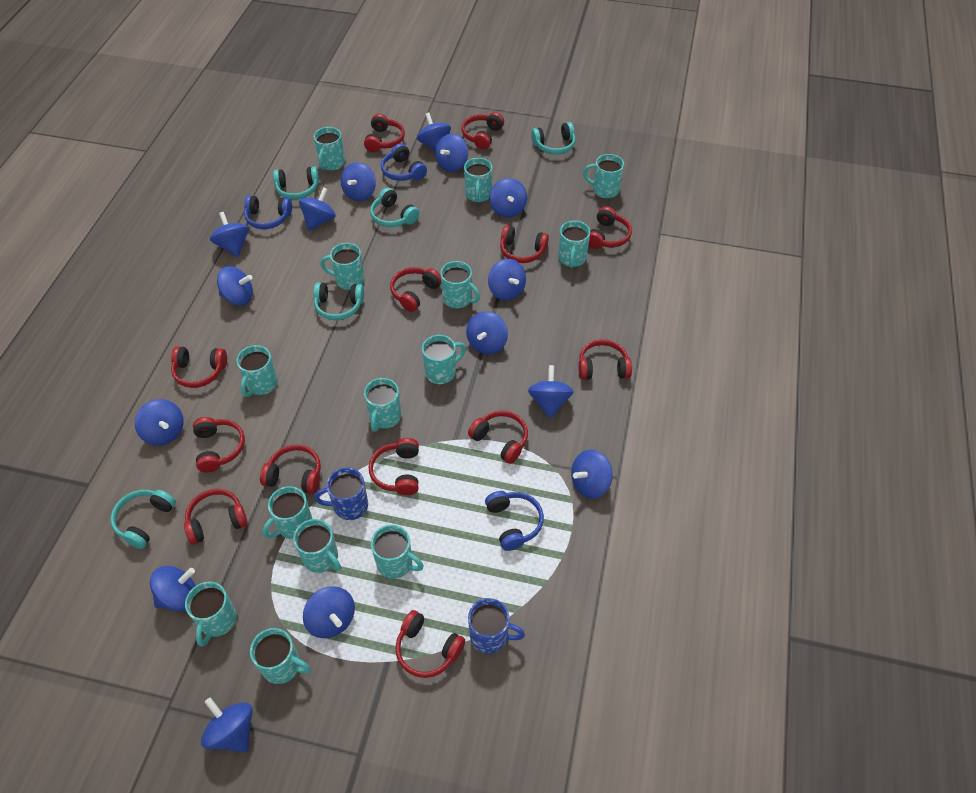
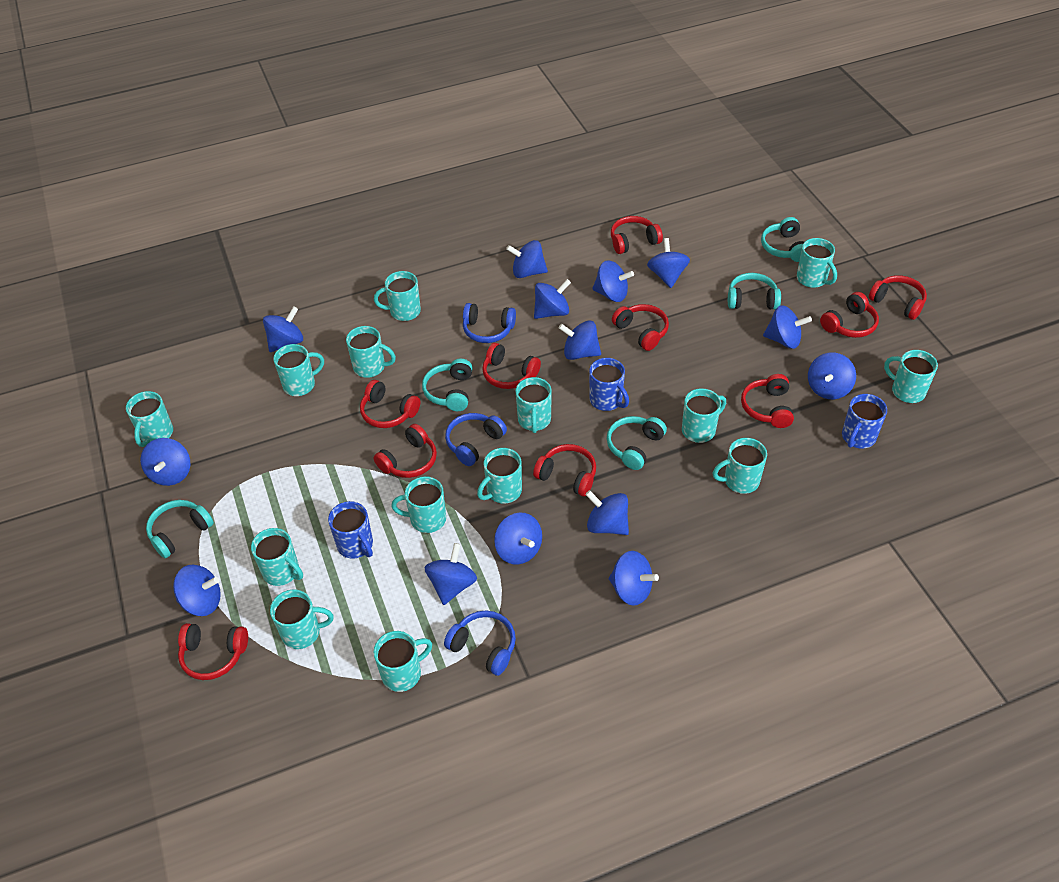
blue mug: [314,468,368,520] [468,598,525,654] = 2 -> [328,501,373,559] [589,358,629,411] [842,394,887,449] = 3
blue spinning top: [135,399,184,446] [150,566,196,612] [201,697,253,753] [210,212,249,257] [217,266,253,306] [299,187,336,231] [303,586,355,638] [341,162,376,201] [417,113,451,150] [435,134,468,172] [466,311,508,354] [488,259,526,300] [489,178,527,217] [528,365,574,418] [571,450,613,499] = 15 -> [141,438,190,486] [173,565,221,616] [263,306,303,352] [424,543,477,605] [494,513,542,565] [506,240,548,278] [534,279,571,319] [559,321,601,360] [585,490,629,535] [592,260,634,302] [609,551,659,606] [647,238,690,288] [763,305,812,349] [808,352,856,399] = 14
red headphones: [171,346,227,388] [184,489,248,545] [193,417,245,473] [260,444,321,494] [364,114,405,152] [369,438,419,495] [390,267,441,312] [395,610,465,678] [462,112,504,150] [468,410,528,464] [500,225,549,263] [578,339,632,380] [588,206,632,249] = 13 -> [178,623,248,680] [360,380,420,428] [374,424,437,478] [482,343,541,389] [533,444,596,496] [611,216,663,254] [612,304,669,351] [741,374,794,428] [820,292,879,338] [869,275,927,320] = 10

